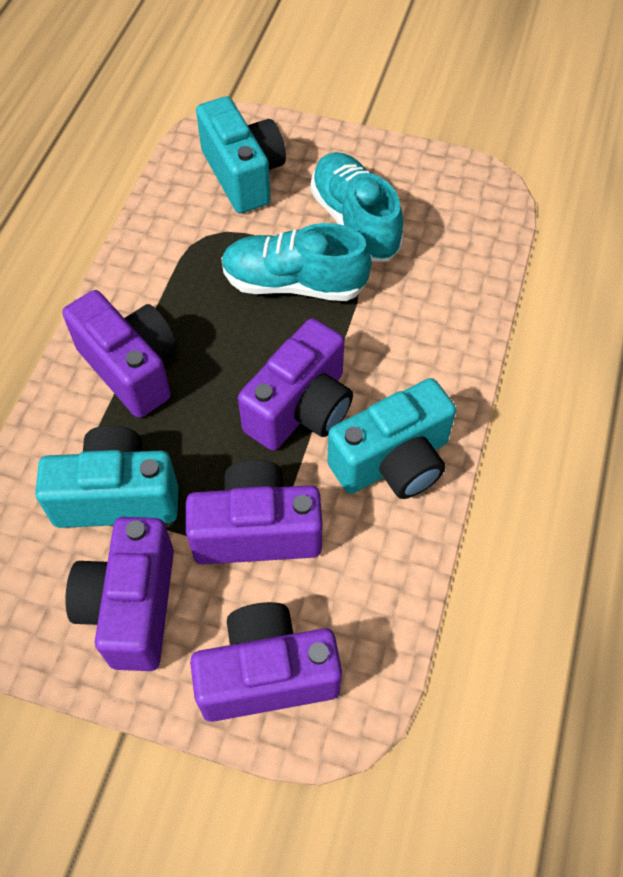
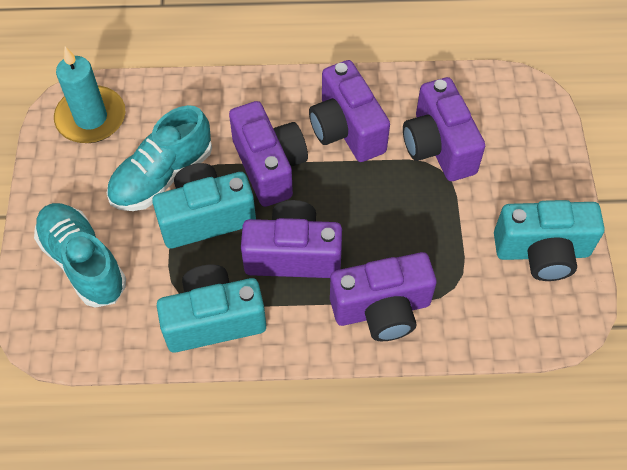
turquoise candle: none = 0 -> [54,46,125,143] = 1

